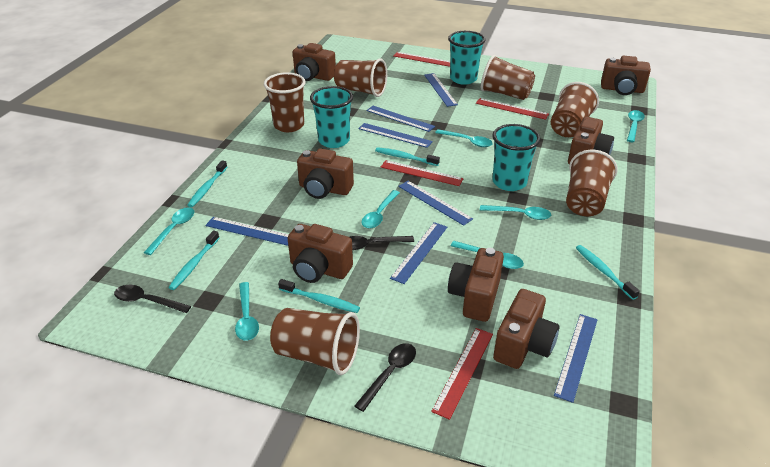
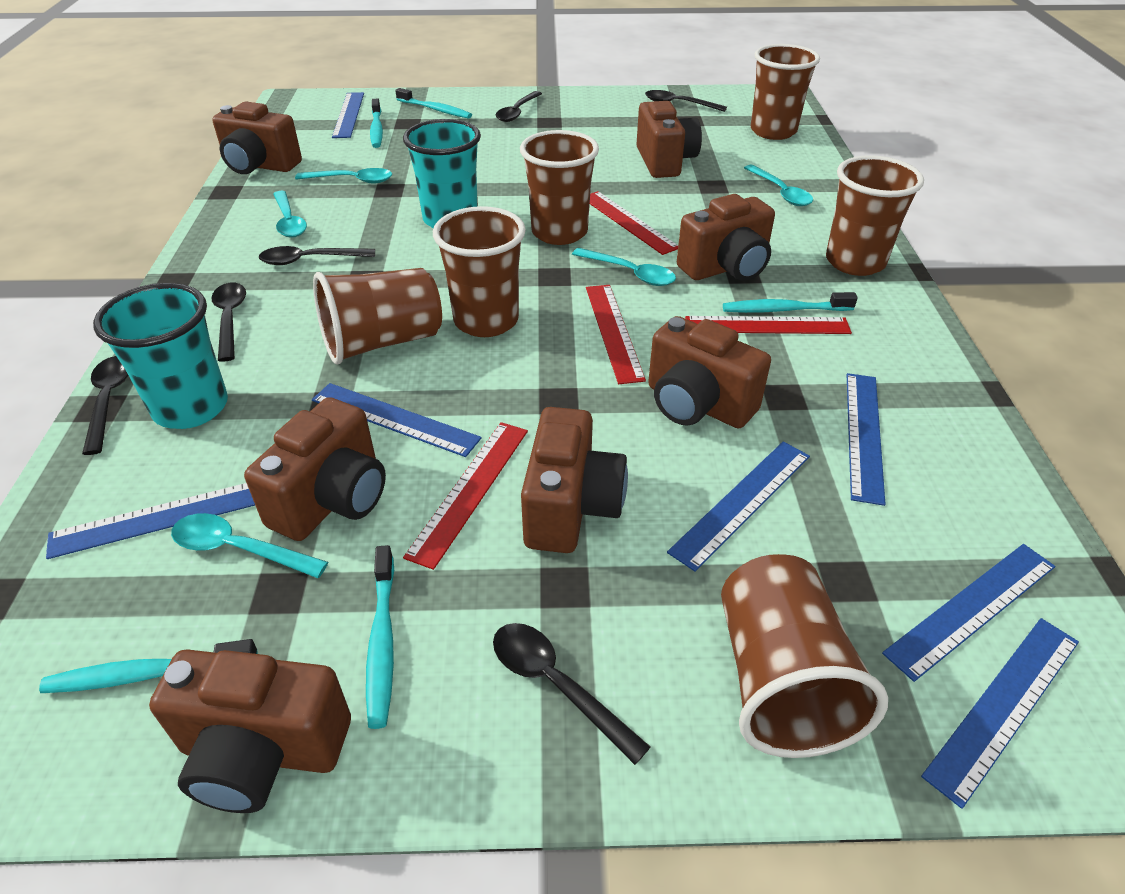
black spoon: [114,285,191,313] [350,236,414,250] [355,343,416,412] = 3 -> [82,356,128,455] [211,283,246,362] [259,246,375,265] [493,623,651,765] [496,91,542,122] [645,90,727,112] = 6
turquoise cup: [310,86,353,148] [448,31,486,85] [492,124,540,191] = 3 -> [93,283,228,429] [403,119,481,228] = 2
turquoise spoon: [144,207,194,255] [235,282,259,341] [361,190,400,229] [435,129,493,147] [451,241,524,269] [480,205,551,220] [627,110,645,142] = 7 -> [171,513,328,578] [273,191,307,238] [295,168,392,183] [572,248,676,286] [744,164,813,206] = 5

